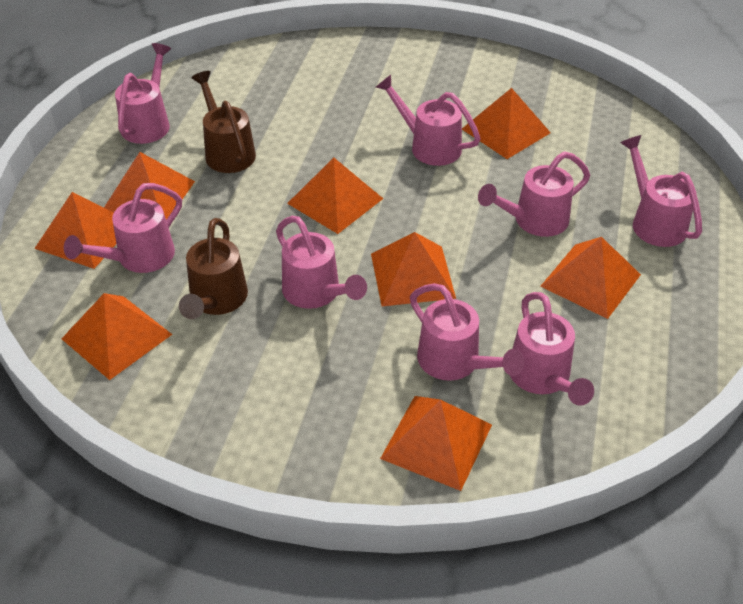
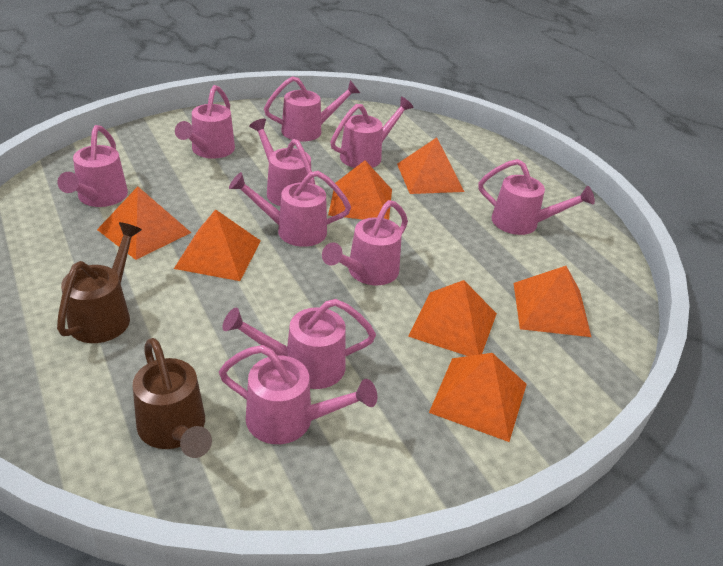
orange pyramid: [34,192,116,269] [61,293,172,380] [104,152,195,220] [287,158,383,234] [371,232,456,306] [380,396,492,491] [462,88,551,159] [540,237,641,319] = 8 -> [97,186,191,260] [174,209,261,281] [328,160,392,220] [397,137,464,194] [408,280,497,356] [429,353,527,442] [514,266,591,337] = 7
pink watering can: [64,183,182,273] [115,43,171,144] [276,216,367,309] [376,75,481,166] [410,283,524,381] [478,152,590,237] [510,292,594,406] [620,135,702,247] = 8 -> [57,125,128,207] [175,85,235,159] [219,345,377,444] [223,299,376,389] [229,171,351,247] [249,119,315,206] [264,76,360,141] [322,200,408,285] [330,97,414,168] [478,159,595,235] = 10

